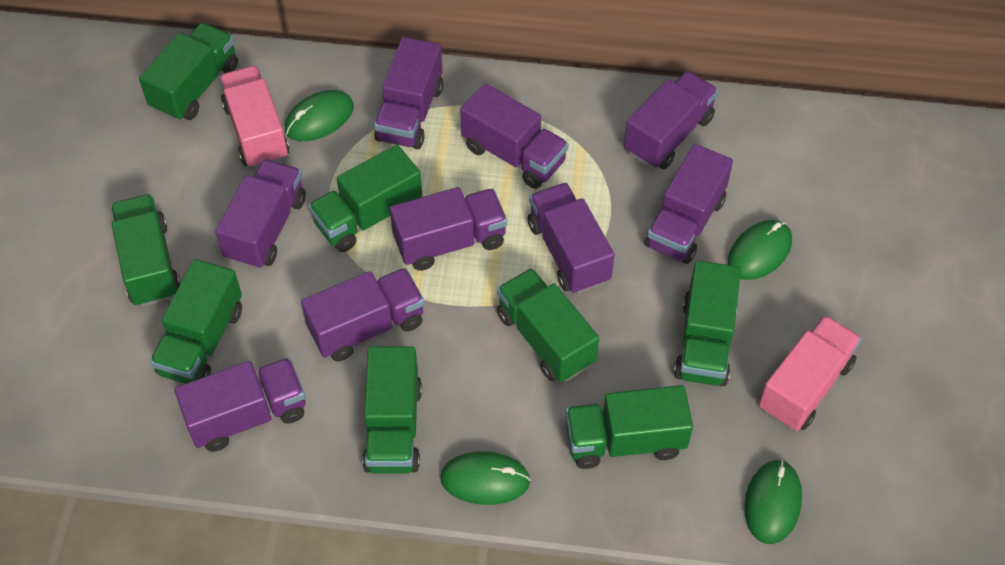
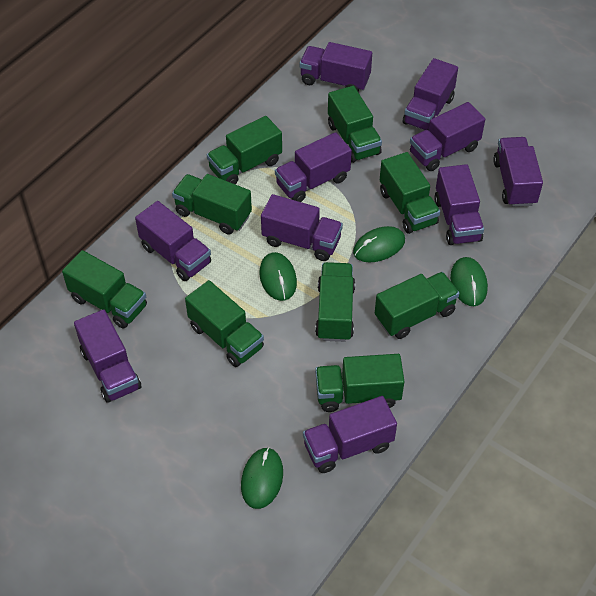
green truck: [111,194,181,307] [139,22,238,121] [150,259,242,384] [308,145,422,252] [362,346,422,474] [497,268,599,382] [565,385,693,469] [674,260,741,386] = 8 -> [62,250,147,329] [172,174,252,235] [185,280,264,367] [207,116,282,184] [315,262,355,342] [315,354,405,412] [328,86,382,163] [375,272,459,339] [380,152,440,234] = 9
pink truck: [219,66,289,169] [759,315,862,431] = 2 -> none = 0
purple truck: [174,358,305,452] [215,159,306,269] [301,268,425,361] [374,37,443,149] [390,187,507,271] [460,83,568,189] [528,183,614,294] [624,71,718,169] [644,144,733,264] = 9 -> [74,309,141,403] [135,201,211,281] [261,194,343,261] [275,132,352,202] [300,42,372,92] [303,396,397,473] [403,58,458,130] [410,102,485,171] [434,164,484,245] [493,137,543,207] = 10

